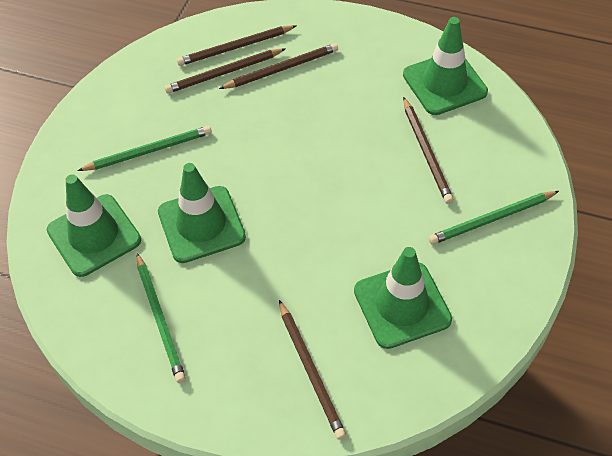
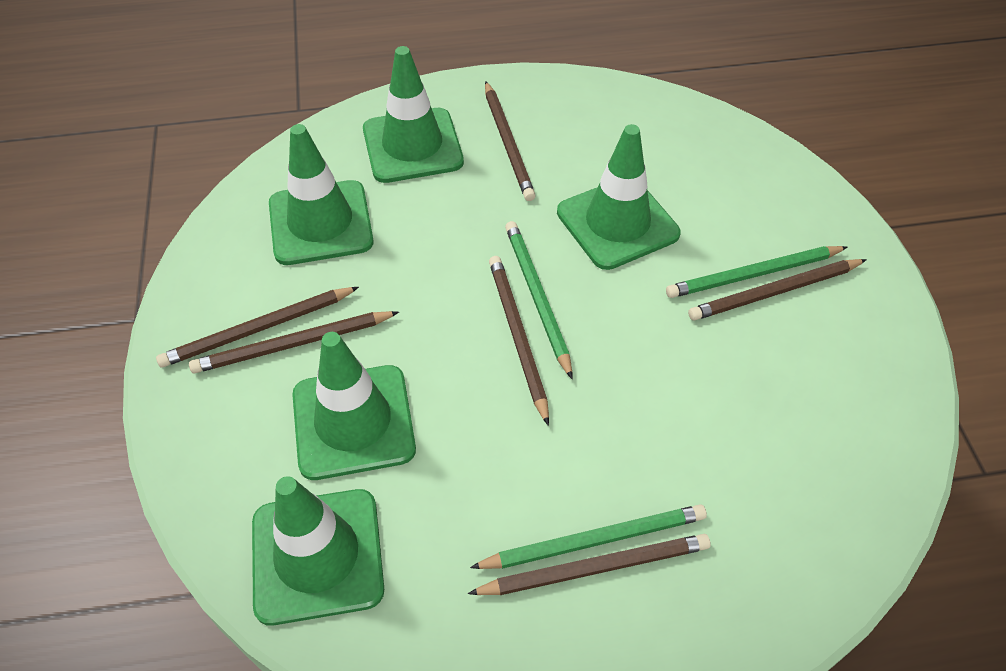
brown pencil: [165,48,286,93] [177,25,297,66] [219,43,338,89] [279,300,346,440] [403,97,454,204] = 5 -> [156,287,359,368] [189,311,399,374] [468,534,711,595] [485,81,536,201] [489,256,549,426] [688,259,867,321] = 6
green traffic cone: [47,174,141,277] [158,163,246,263] [354,247,452,349] [403,17,488,115] = 4 -> [252,476,384,626] [269,124,374,265] [292,332,416,480] [363,46,464,183] [557,124,681,270] = 5

